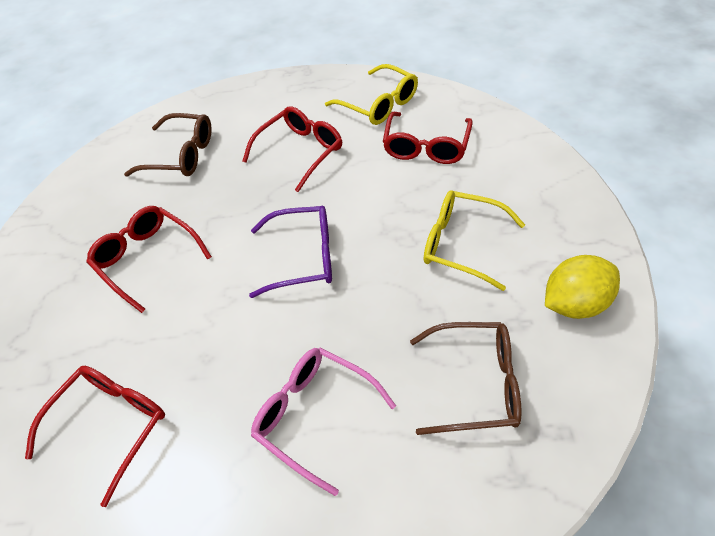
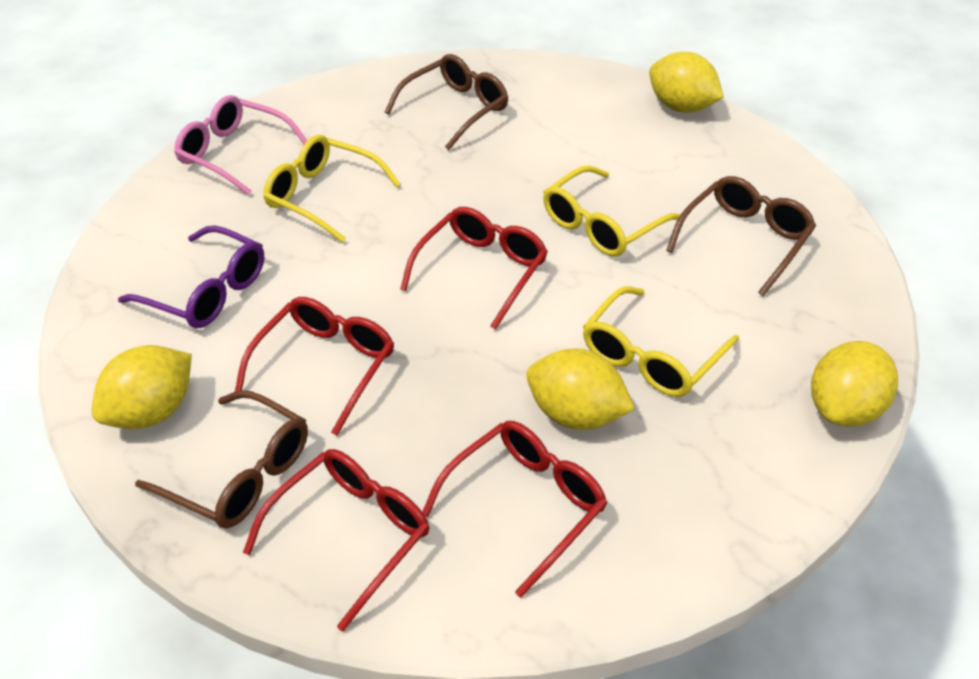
brown glasses: [124,113,212,177] [410,322,522,435] = 2 -> [135,390,308,529] [385,54,508,150] [666,176,816,296] = 3
yellow glasses: [325,64,418,125] [424,190,525,291] = 2 -> [263,135,401,243] [543,165,681,257] [583,286,739,397] = 3
yellow lemon: [545,255,620,319] = 1 -> [92,345,192,429] [526,349,635,430] [649,52,724,113] [811,341,898,427] = 4

